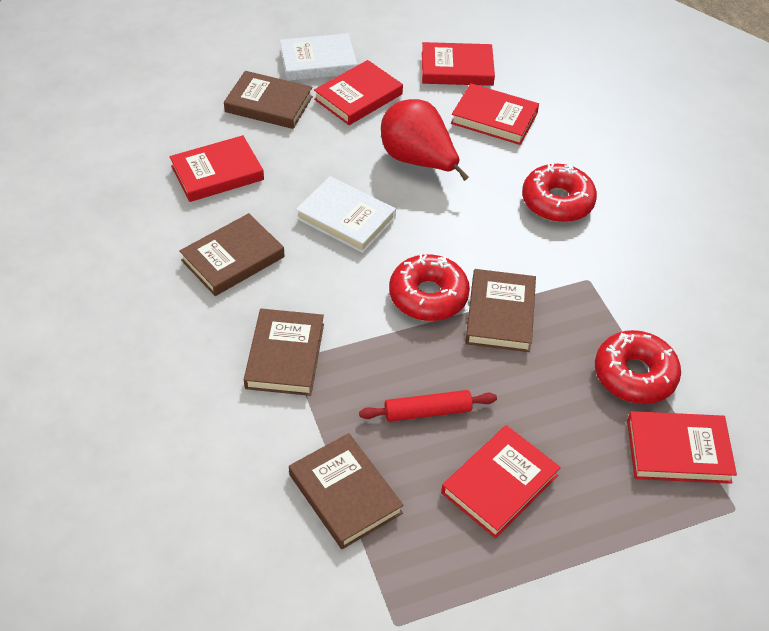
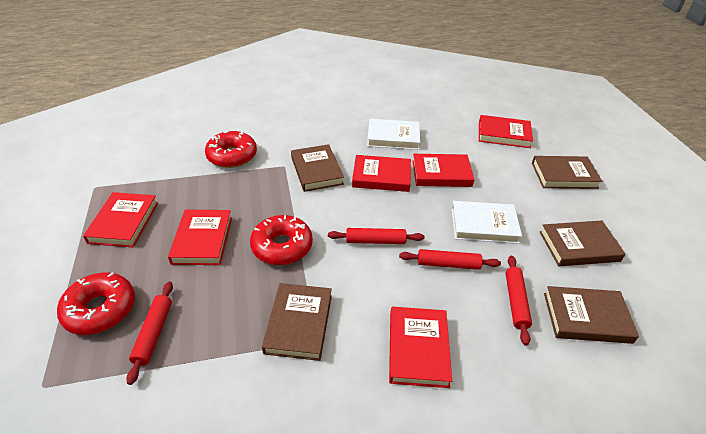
red pear: [381,99,469,181] = 1 -> none = 0
red rolling pin: [359,390,497,422] = 1 -> [126,281,173,385] [328,228,425,244] [399,249,501,270] [506,256,532,346] = 4

